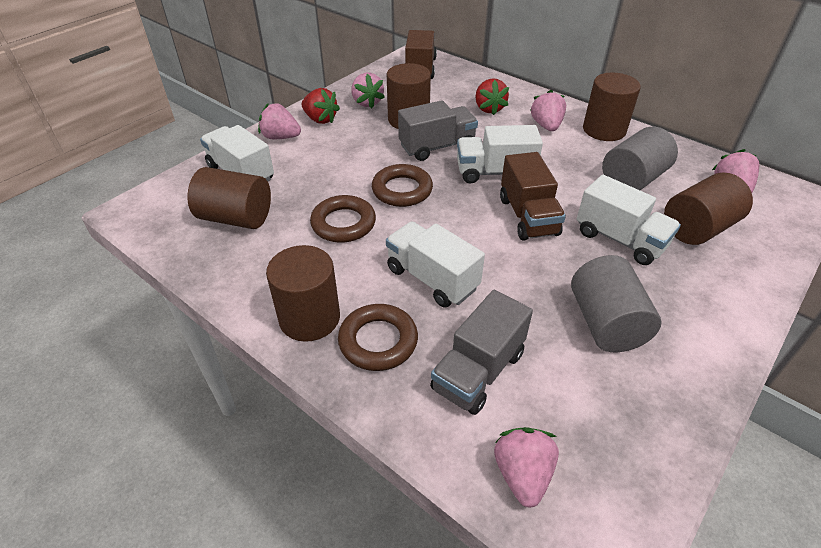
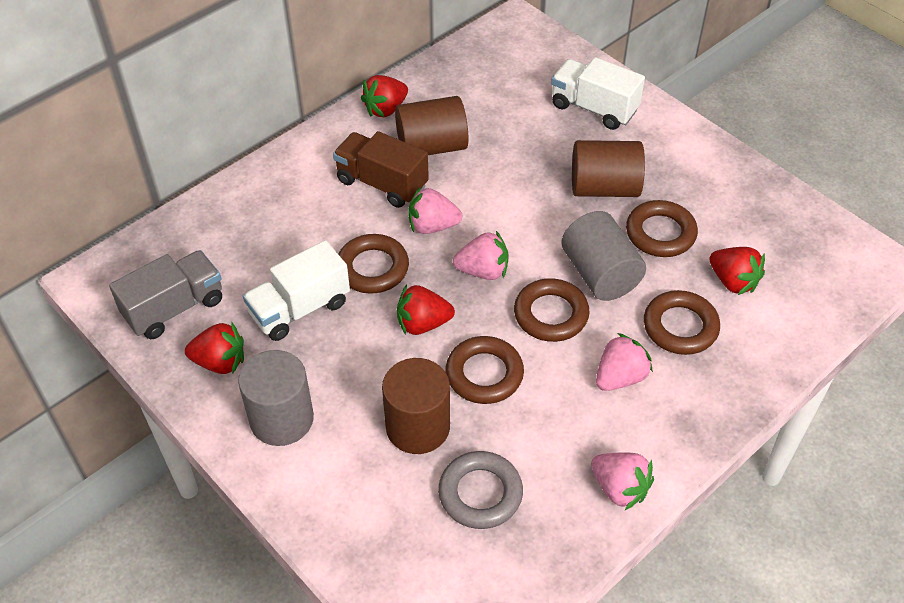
brown cylinder: [187,167,271,229] [266,245,340,342] [387,63,431,129] [583,73,641,141] [664,172,753,245] = 5 -> [382,358,450,454] [395,96,468,155] [572,140,645,197] = 3
brown ring: [310,195,376,243] [338,304,418,371] [372,164,433,207] = 3 -> [338,234,409,294] [446,336,524,404] [514,278,589,342] [626,200,698,257] [644,290,720,355] = 5
brown truck: [405,30,437,79] [500,152,566,241] = 2 -> [333,131,429,208] = 1
grey ring: none = 0 -> [438,451,523,529] = 1
grey truck: [398,100,478,161] [430,290,533,415] = 2 -> [109,250,222,339] = 1
pink strawberry: [258,103,301,139] [351,73,385,109] [494,427,559,508] [530,90,566,131] [712,149,759,192] = 5 -> [408,186,462,234] [453,231,509,280] [591,453,654,510] [596,333,653,391] = 4
red strawberry: [302,88,340,124] [475,78,509,115] = 2 -> [185,323,244,374] [361,75,408,117] [397,285,455,335] [709,247,765,295] = 4
white truck: [200,125,274,181] [386,222,485,308] [457,125,543,183] [577,175,681,265] = 4 -> [243,240,350,341] [551,57,645,130] = 2

